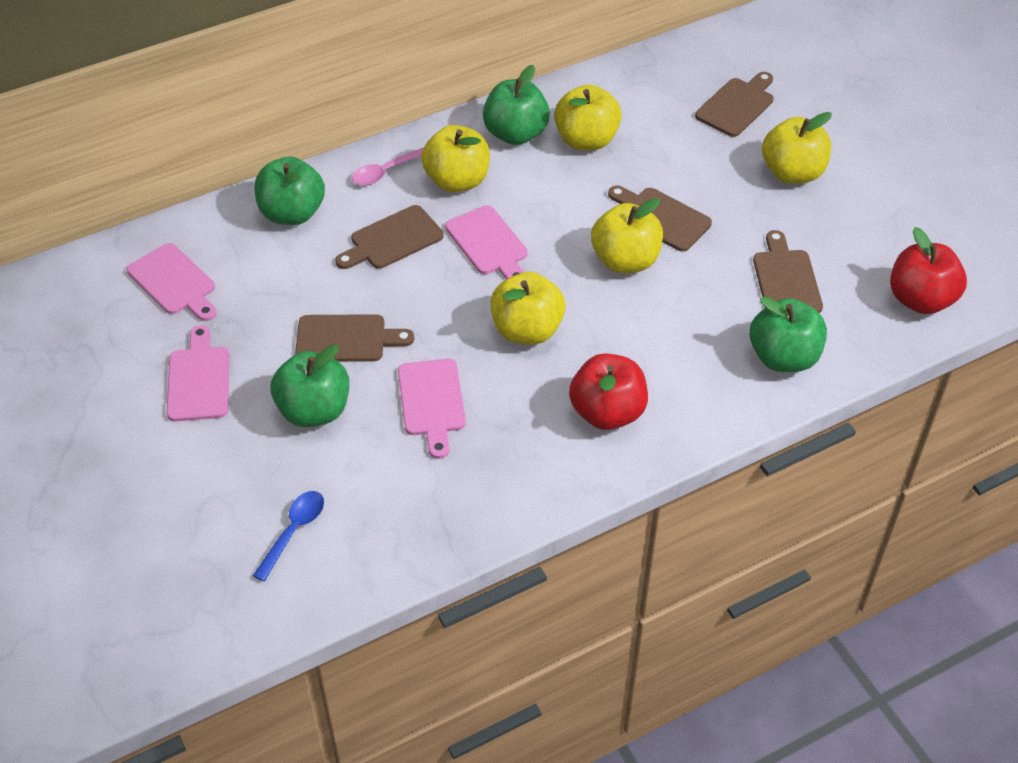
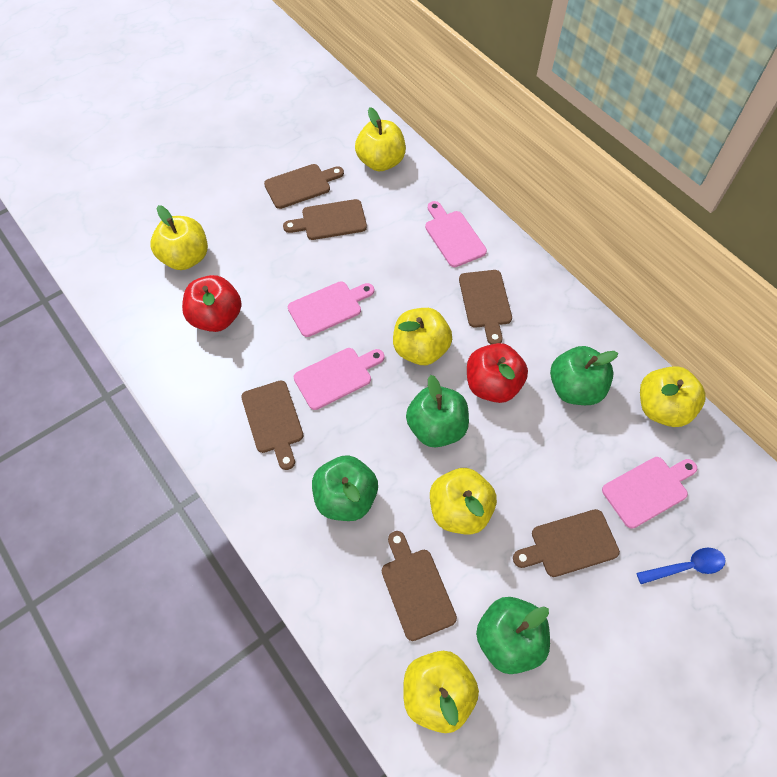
brown cutting board: [295,314,414,362] [335,205,444,269] [608,185,712,252] [695,72,774,137] [753,230,823,313] = 5 -> [241,381,303,470] [264,164,344,209] [283,199,367,240] [382,531,457,641] [459,270,512,345] [513,509,620,577] = 6
pink spoon: [352,147,424,185] = 1 -> none = 0
yellow apple: [421,125,490,192] [490,272,566,344] [554,85,622,151] [591,198,663,273] [762,112,832,184] = 5 -> [151,205,208,270] [355,107,406,171] [393,308,452,365] [403,651,479,733] [430,468,497,535] [640,366,706,427] = 6

